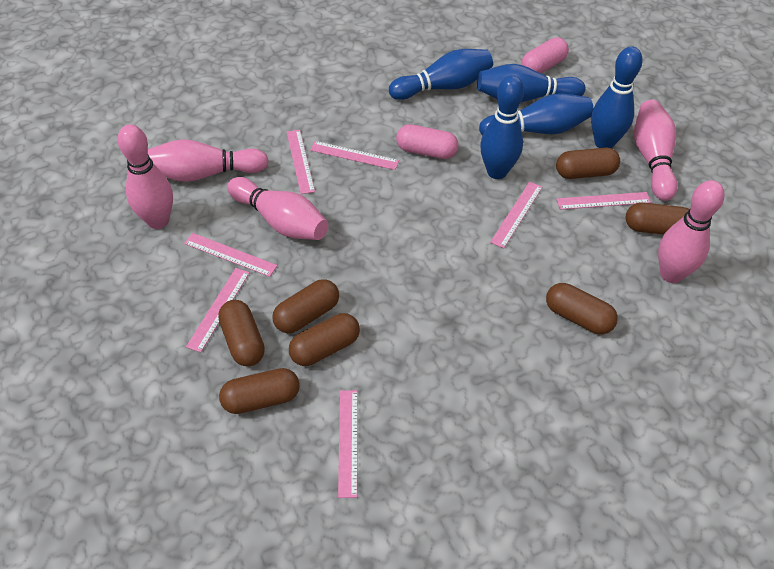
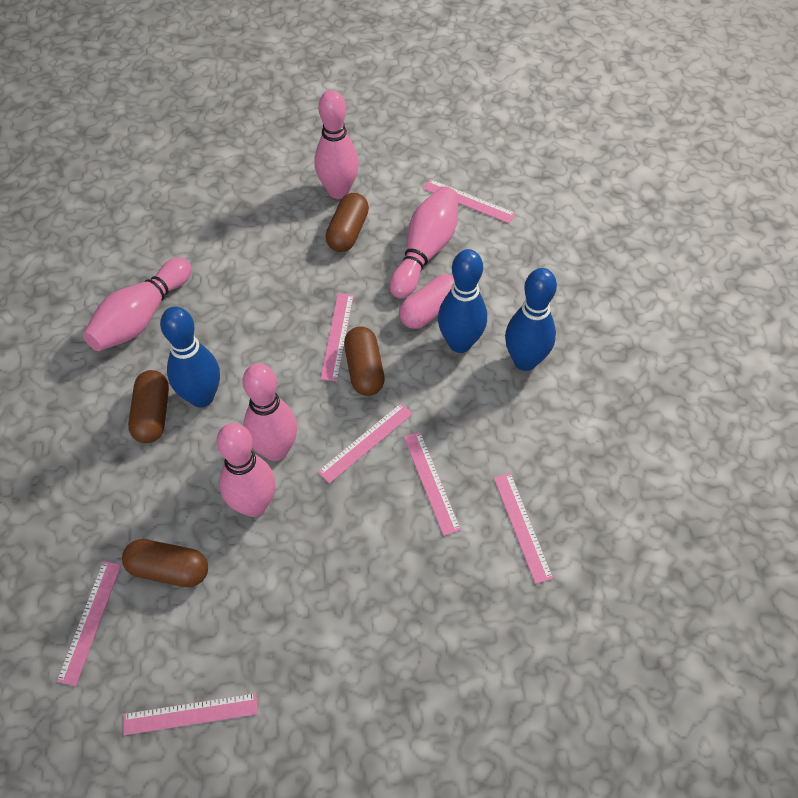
blue bowling pin: [389,49,493,100] [477,64,585,102] [479,93,594,136] [480,75,524,179] [591,46,643,148] = 5 -> [160,307,220,408] [438,249,487,353] [505,268,557,371] = 3
brown capsule: [218,300,265,367] [219,368,300,414] [272,279,339,333] [289,313,360,366] [546,283,618,334] [556,148,620,179] [626,202,689,235] = 7 -> [122,539,208,587] [128,370,169,443] [325,193,369,252] [344,326,385,396] = 4
pink capsule: [396,124,459,159] [521,37,569,74] = 2 -> [399,274,454,329] = 1

